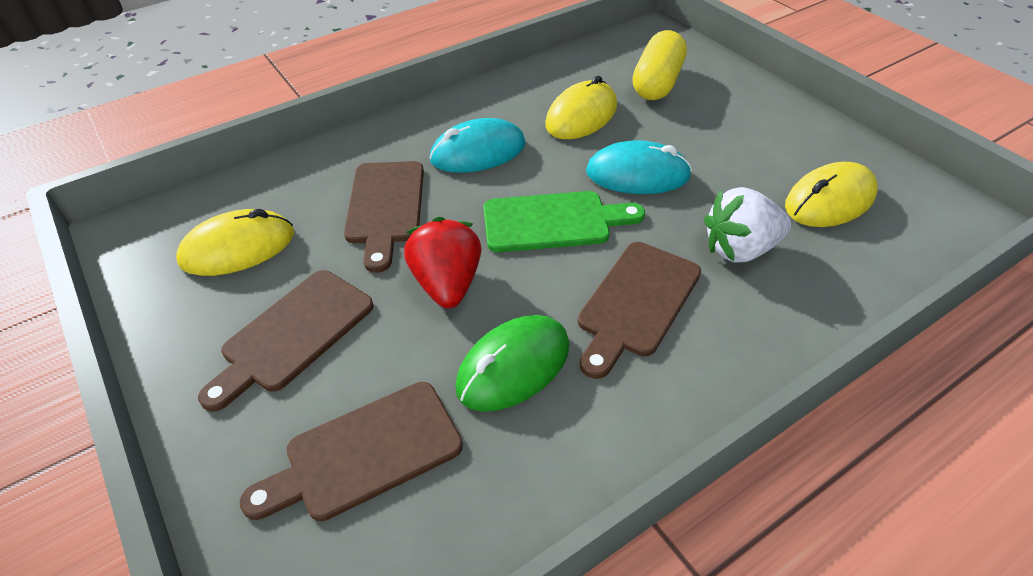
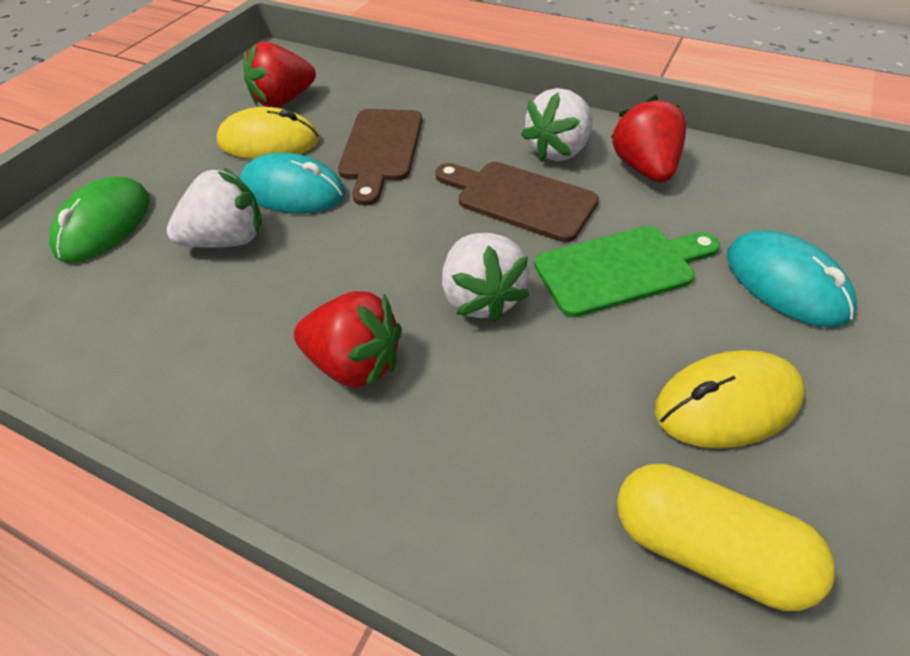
brown cutting board: [198,270,374,412] [240,382,463,521] [344,161,424,273] [578,242,701,379] = 4 -> [338,109,422,206] [435,162,599,242] = 2
red strawberry: [404,216,481,308] = 1 -> [243,42,316,108] [294,291,402,389] [611,95,686,183] = 3
white strawberry: [704,187,791,262] = 1 -> [167,167,262,248] [442,233,529,323] [521,88,593,162] = 3
yellow mouse: [176,209,294,276] [545,76,617,139] [785,162,878,227] = 3 -> [217,107,319,159] [655,350,805,449] = 2

